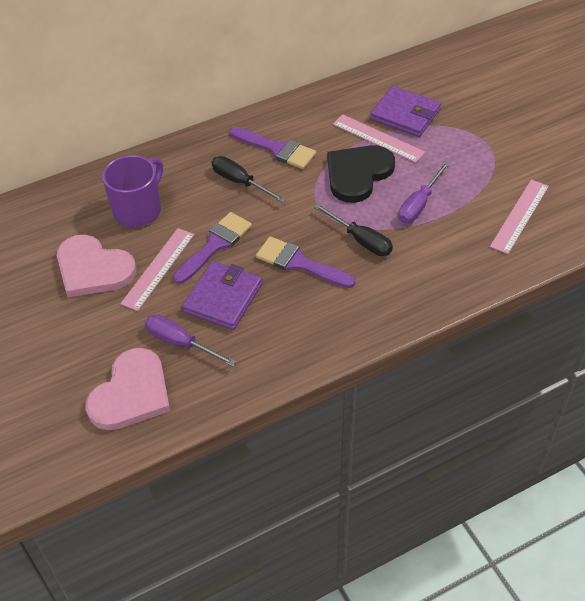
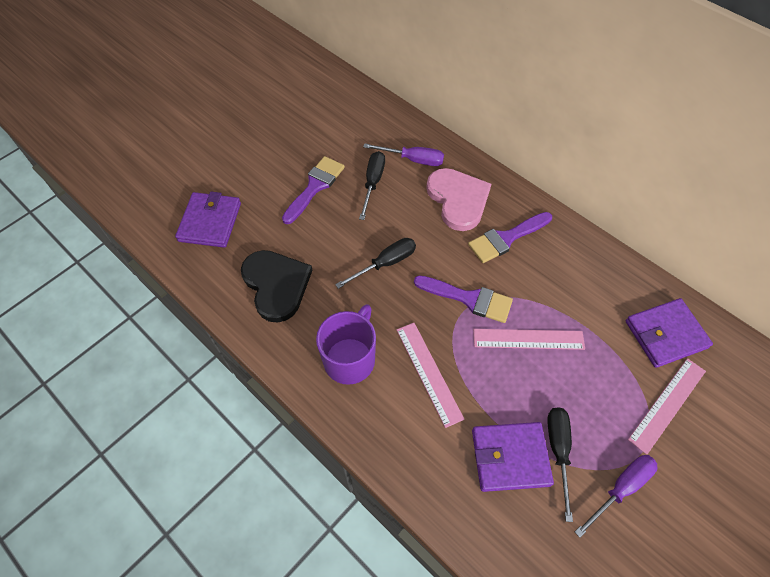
black screwdriver: [212,156,286,203] [313,203,393,256] = 2 -> [335,238,416,289] [359,151,385,220] [547,407,573,522] = 3
pink heart: [57,234,137,297] [85,348,170,430] = 2 -> [426,168,491,231] = 1
purple wallet: [182,261,262,330] [370,86,441,137] = 2 -> [175,192,241,248] [472,422,554,492] [626,298,713,368] = 3

